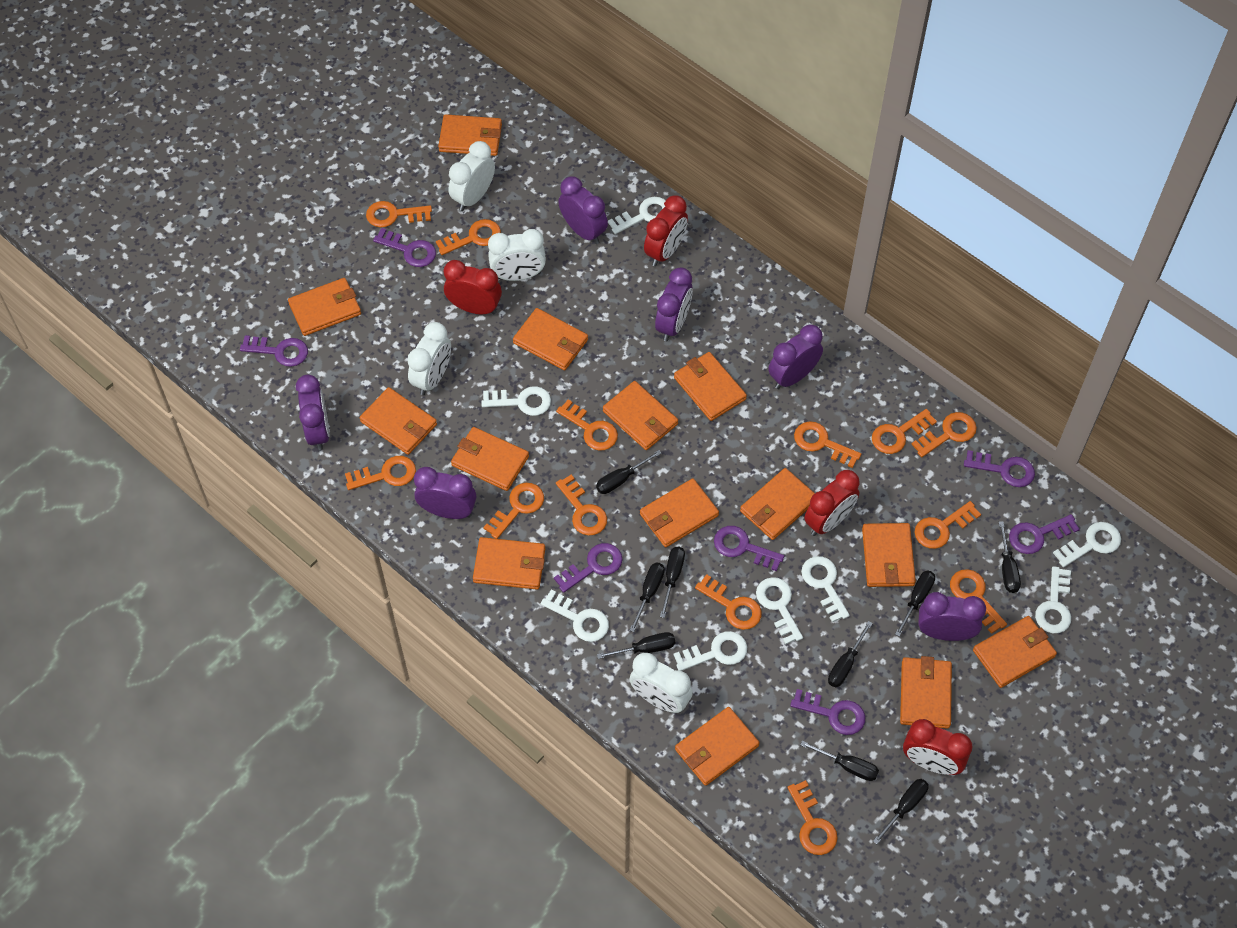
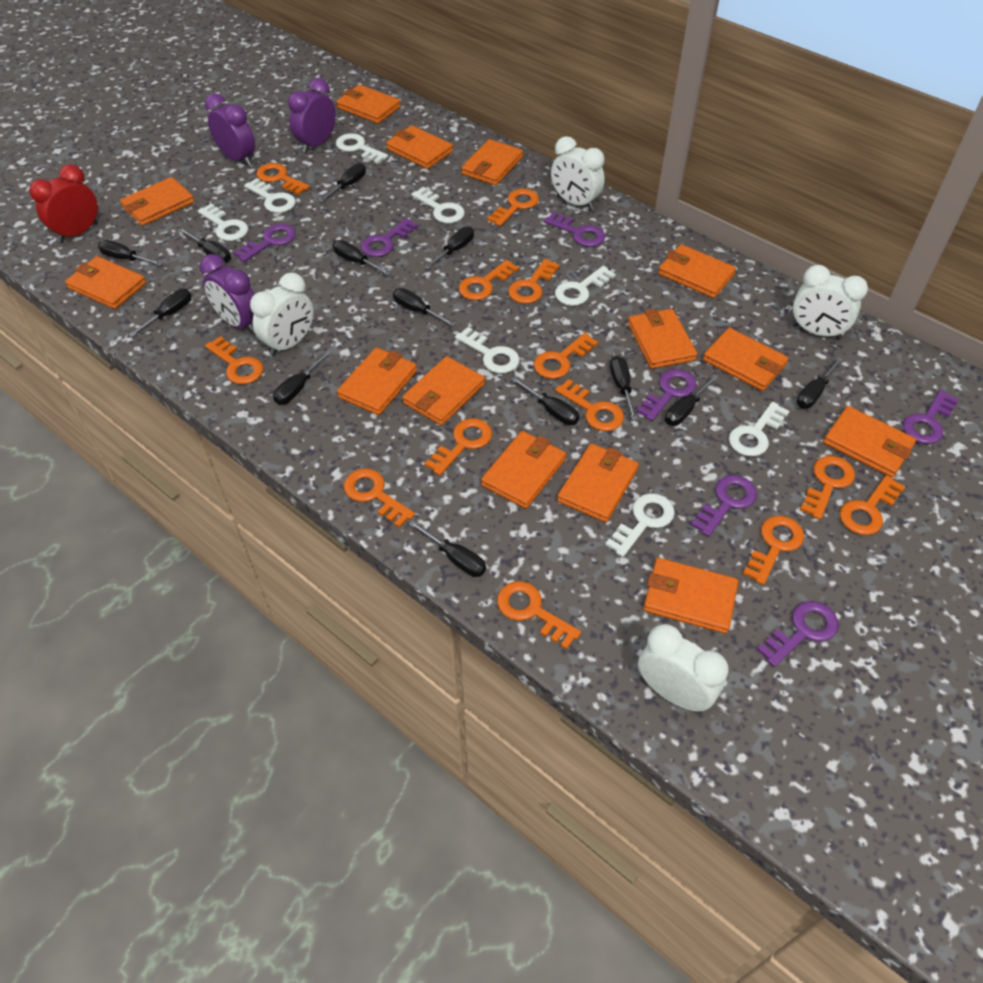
black screwdriver: [596,450,662,494] [597,632,675,659] [629,563,665,632] [660,547,685,618] [800,741,879,781] [828,621,873,687] [873,779,928,844] [895,571,935,637] [999,521,1021,593] = 9 -> [98,240,163,266] [129,289,191,337] [178,228,231,263] [273,350,332,405] [319,163,366,202] [333,240,391,275] [393,288,456,327] [409,520,486,577] [425,226,474,269] [511,377,579,425] [610,356,638,420] [665,374,719,426] [797,357,843,409] = 13
purple clock: [296,375,329,451] [414,467,476,519] [558,176,608,244] [655,267,693,341] [768,324,823,389] [918,592,986,641] = 6 -> [200,254,255,334] [205,93,255,166] [288,78,336,153] = 3
red clock: [444,260,502,315] [644,195,688,266] [804,470,860,536] [903,719,973,775] = 4 -> [29,164,98,243] = 1

